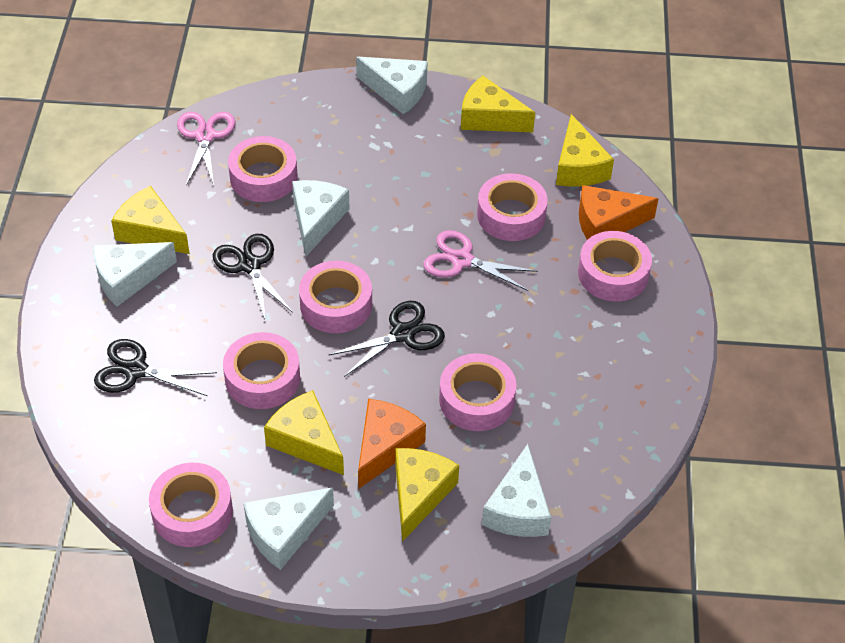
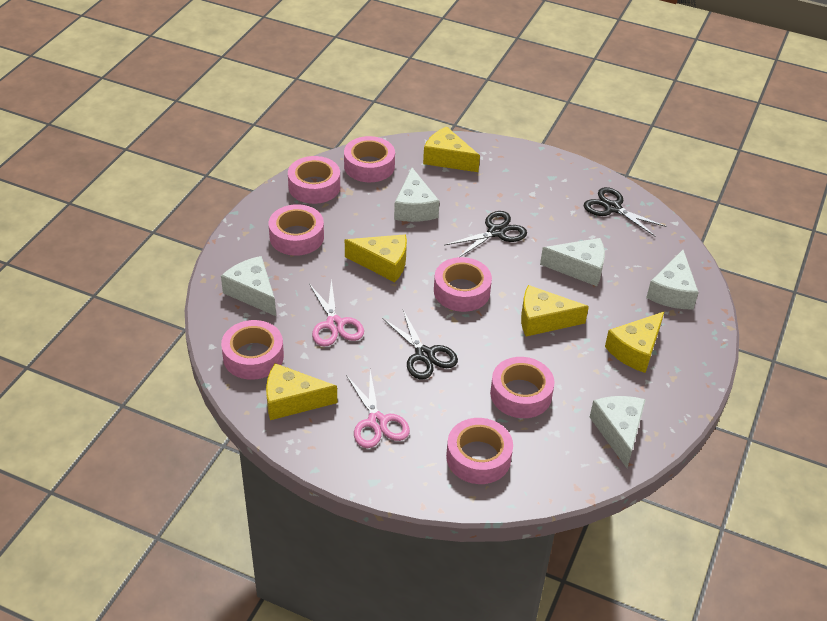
orange cheese: [358,399,426,488] [579,185,659,240] = 2 -> none = 0

